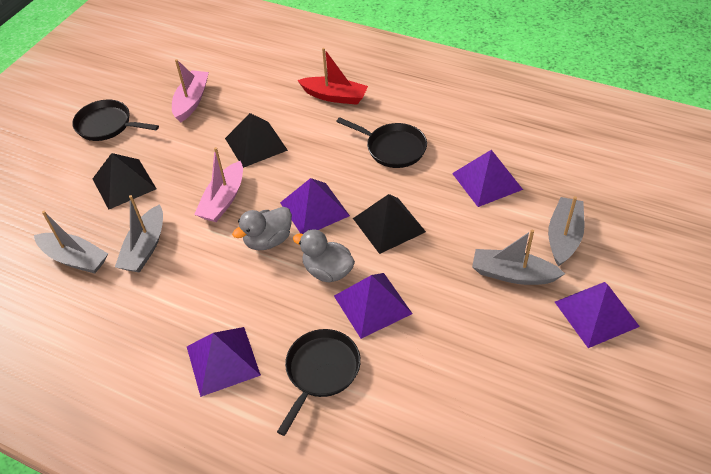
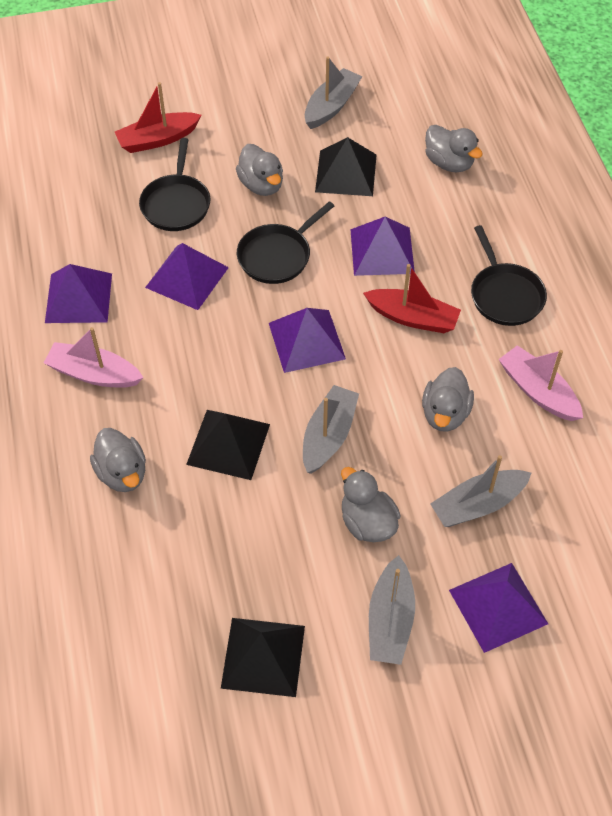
grey duck: [232,207,292,250] [293,229,355,283] = 2 -> [90,428,146,492] [236,144,283,196] [341,467,401,542] [422,367,474,432] [425,125,483,172] = 5
red boat: [297,48,368,105] = 1 -> [115,82,201,153] [363,264,461,333] = 2

